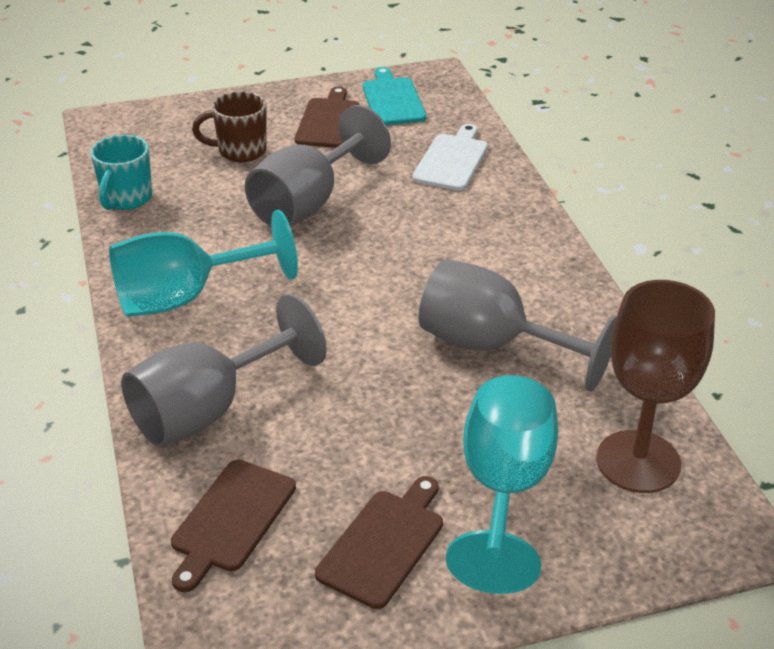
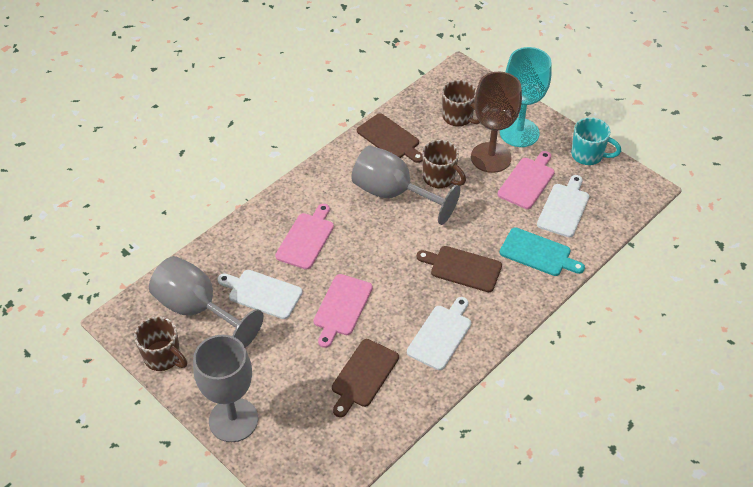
brown mug: [192,91,267,162] = 1 -> [134,316,187,371] [422,140,466,188] [442,80,480,126] = 3
pink cutting board: none = 0 -> [275,204,334,270] [313,274,373,348] [498,151,555,209] = 3
turquoise goblet: [109,210,298,317] [446,375,558,594] = 2 -> [500,47,552,147] = 1
white cutting board: [412,124,488,191] = 1 -> [217,270,303,319] [407,297,471,370] [537,175,589,238] = 3

